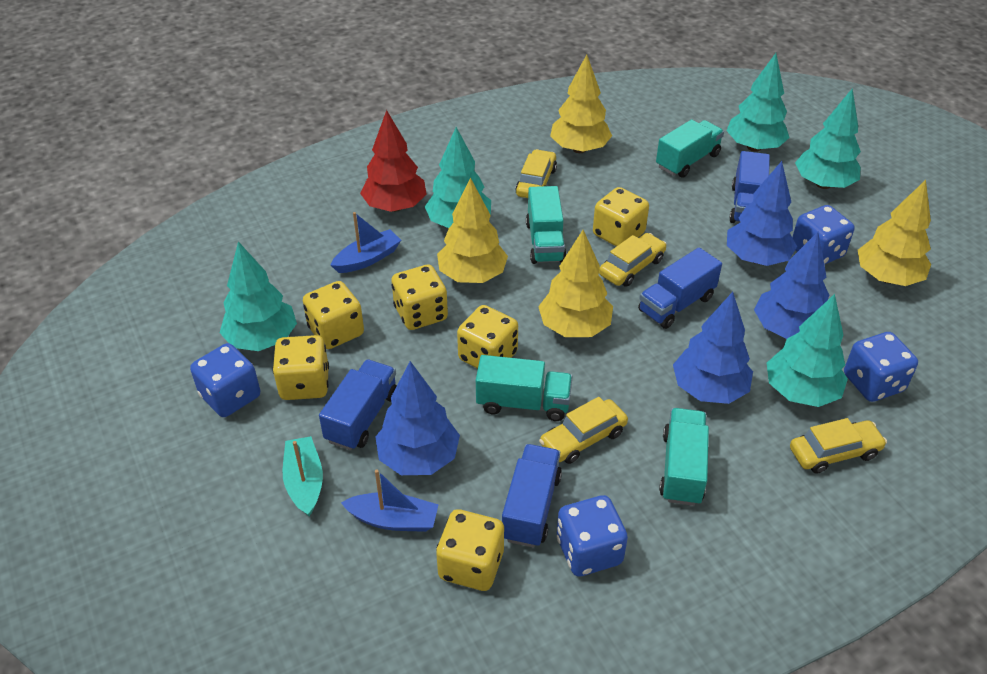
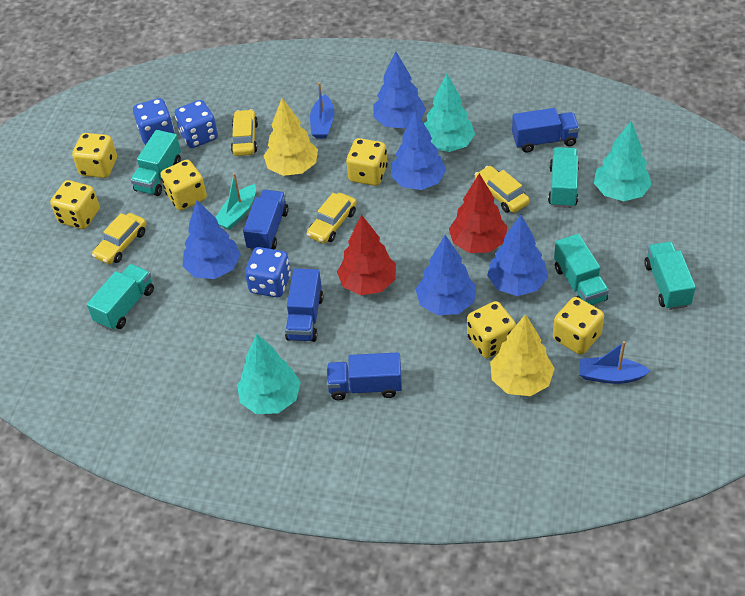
blue dice: [190,343,260,417] [557,495,628,576] [792,205,855,265] [844,332,918,402] = 4 -> [133,98,174,145] [175,100,218,148] [245,247,291,297] = 3
blue tree: [376,361,460,475] [673,292,753,404] [727,161,797,266] [754,232,829,339] = 4 -> [183,200,241,279] [373,51,426,128] [391,111,446,190] [415,235,476,315] [487,215,548,296] = 5
red tree: [360,110,426,212] = 1 -> [337,215,396,295] [449,173,508,253] = 2
turquoise tree: [220,241,297,351] [425,127,491,228] [727,53,790,152] [767,294,848,407] [795,88,861,189] = 5 -> [237,334,301,414] [424,74,475,152] [594,121,652,201] = 3
turquoise truck: [476,355,573,421] [526,186,567,264] [656,120,724,178] [659,408,709,506] = 4 -> [87,264,154,330] [130,130,181,196] [548,147,579,208] [554,234,609,305] [644,242,696,310] = 5
yellow tree: [437,178,508,283] [538,230,613,337] [550,55,612,153] [858,180,931,286] = 4 -> [264,98,318,176] [490,314,555,396] = 2

